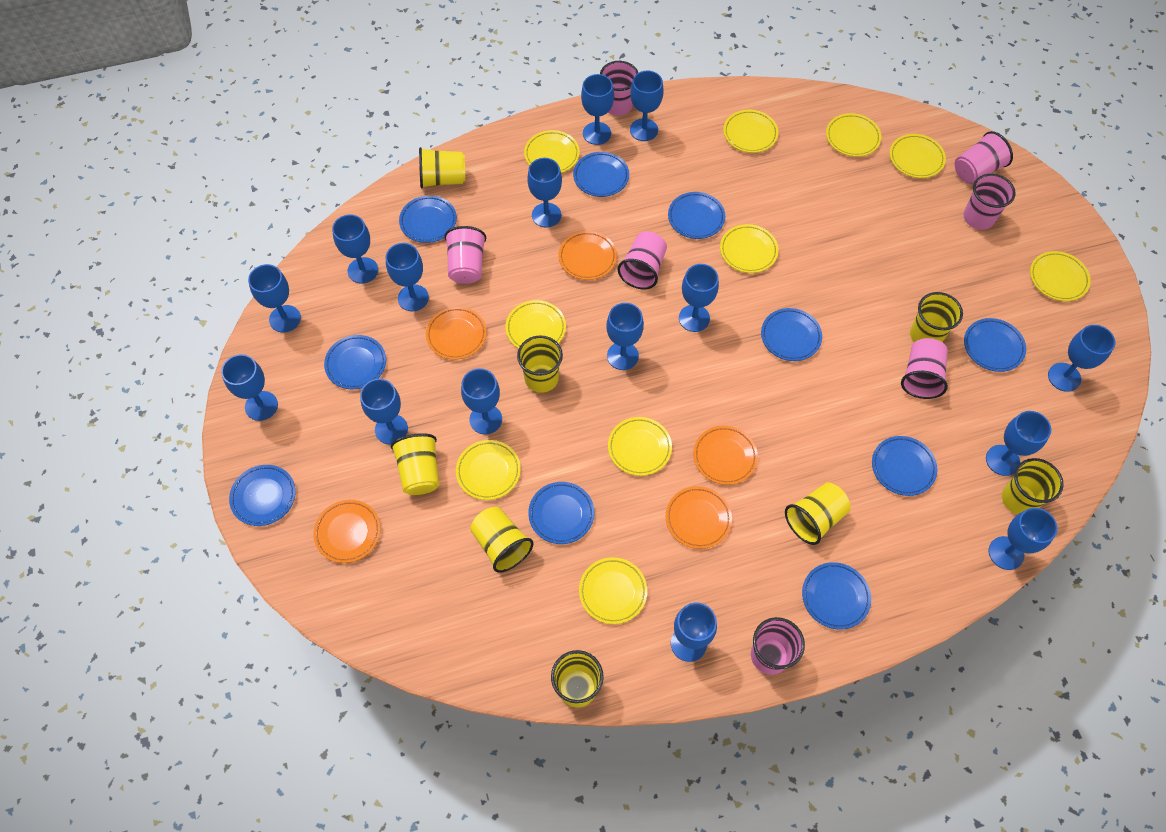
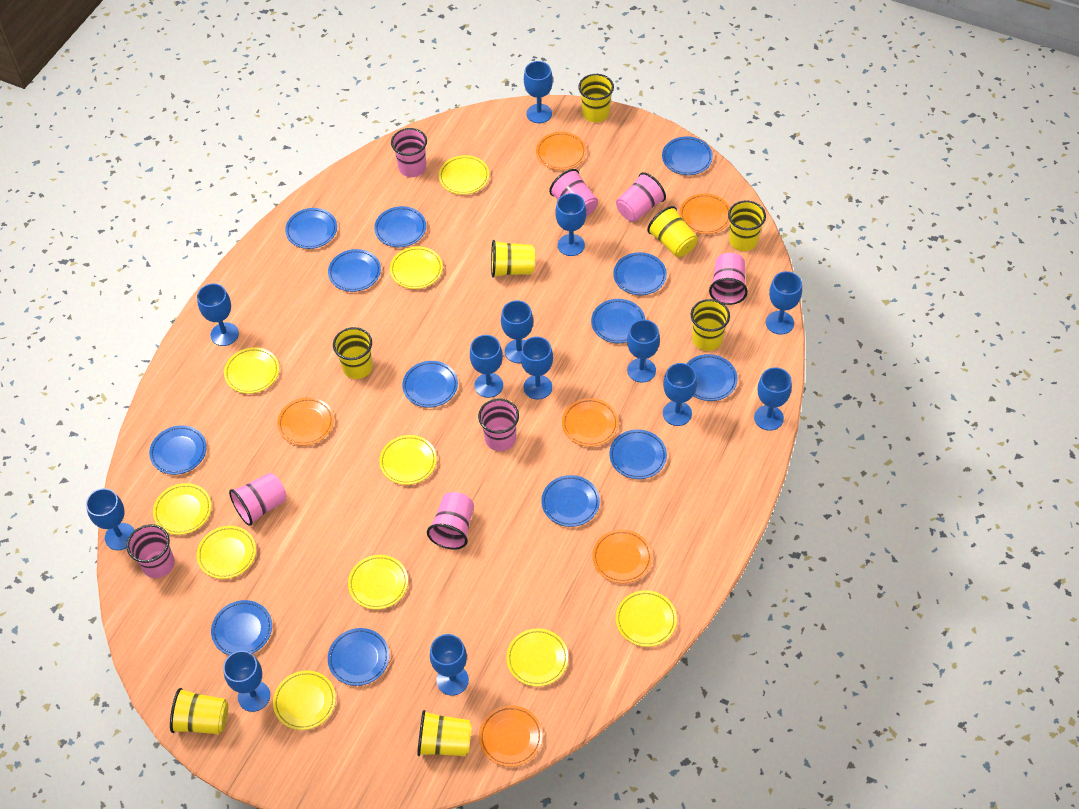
blue goblet: [221,354,278,421] [248,264,301,333] [332,214,378,284] [360,379,408,445] [386,243,429,311] [461,368,502,435] [527,158,562,228] [581,74,614,145] [606,303,644,370] [630,70,663,141] [671,603,717,662] [679,264,719,332] [986,411,1051,476] [989,508,1057,570] [1048,325,1115,392] = 15 -> [86,488,134,550] [197,283,239,346] [223,651,270,712] [430,634,469,696] [470,335,503,398] [501,300,533,363] [520,337,553,399] [524,61,553,123] [555,193,586,256] [627,319,660,383] [663,363,697,426] [754,367,792,431] [766,271,802,335] = 13
blue plate: [229,465,296,526] [324,335,386,389] [399,195,457,243] [528,482,594,544] [573,152,629,197] [668,192,725,239] [761,308,822,361] [802,562,871,630] [872,436,937,496] [964,318,1026,372] = 10 -> [149,425,207,475] [211,600,272,655] [285,208,337,249] [328,249,381,292] [328,628,389,686] [374,206,426,247] [402,361,458,408] [541,475,600,527] [591,299,646,343] [609,429,667,479] [613,252,667,295] [662,136,713,175] [687,354,738,401] = 13
orange plate: [313,500,381,563] [426,307,487,360] [558,231,617,280] [666,486,732,549] [693,426,758,485] = 5 -> [277,397,334,446] [479,705,543,767] [536,132,586,170] [562,398,618,447] [592,530,652,583] [679,193,730,234] = 6
pink cup: [444,226,486,284] [600,61,638,116] [618,232,667,289] [751,617,805,675] [901,338,948,399] [955,131,1013,184] [963,174,1015,230] = 7 -> [127,524,175,578] [229,473,287,526] [391,128,427,177] [427,492,474,550] [478,399,519,451] [549,169,598,217] [616,172,666,222] [709,253,748,305] = 8

